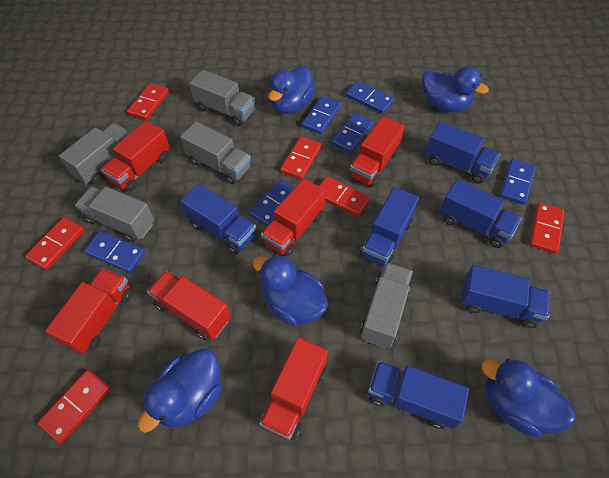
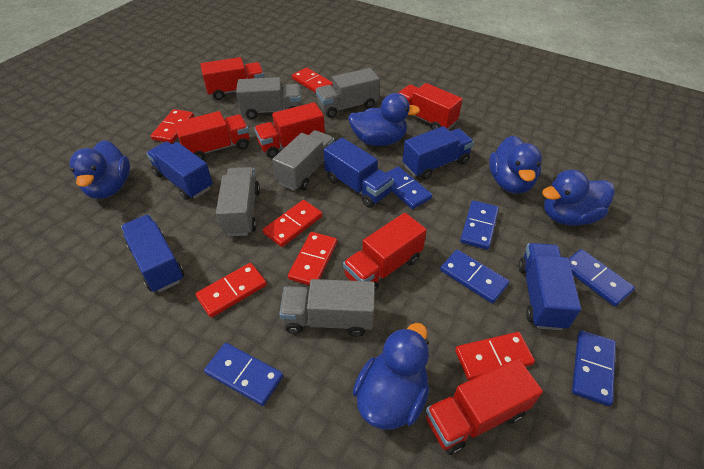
blue truck: [180,184,256,254] [360,187,419,266] [368,361,469,429] [425,121,500,184] [439,179,522,248] [460,265,550,328] = 6 -> [121,215,184,292] [146,141,213,200] [324,138,394,208] [403,126,474,180] [518,243,581,330] = 5

